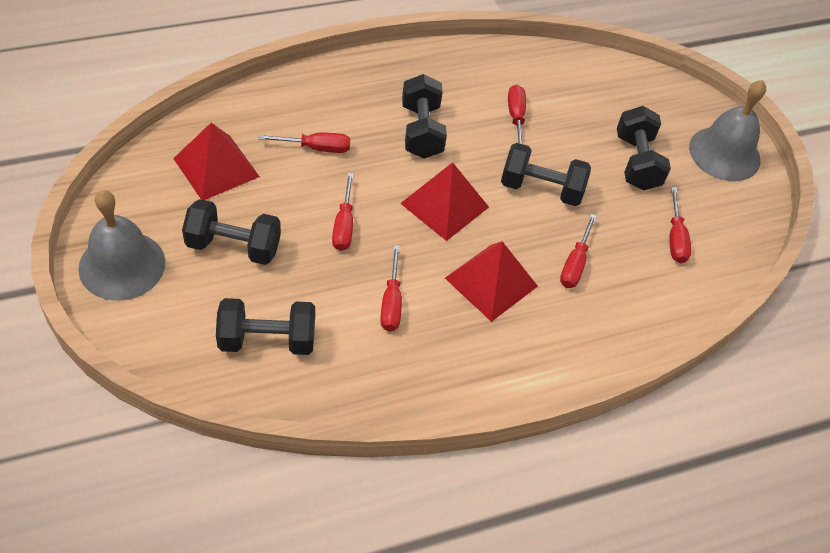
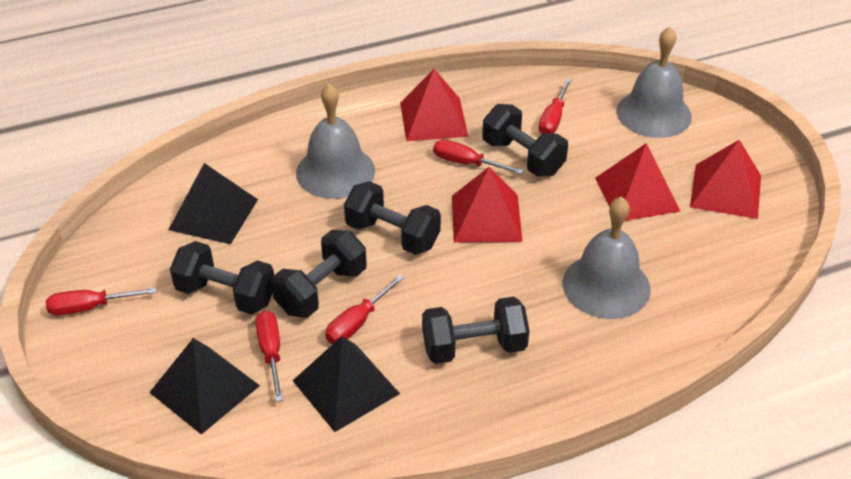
black pyramid: none = 0 -> [149,338,260,435] [168,163,258,244] [293,336,400,432] = 3
grey bell: [78,190,165,301] [689,80,766,181] = 2 -> [296,84,375,199] [563,196,651,319] [616,27,692,138] = 3
red pyramid: [173,123,260,200] [400,162,489,241] [445,241,538,322] = 3 -> [400,69,468,141] [452,167,522,243] [595,143,681,221] [690,140,761,219] = 4
red screwdriver: [258,133,350,153] [332,173,354,251] [380,245,402,331] [508,85,526,144] [560,214,597,288] [669,187,691,263] = 6 -> [46,287,157,316] [255,311,283,402] [325,275,404,344] [433,140,524,174] [539,78,572,134] = 5

